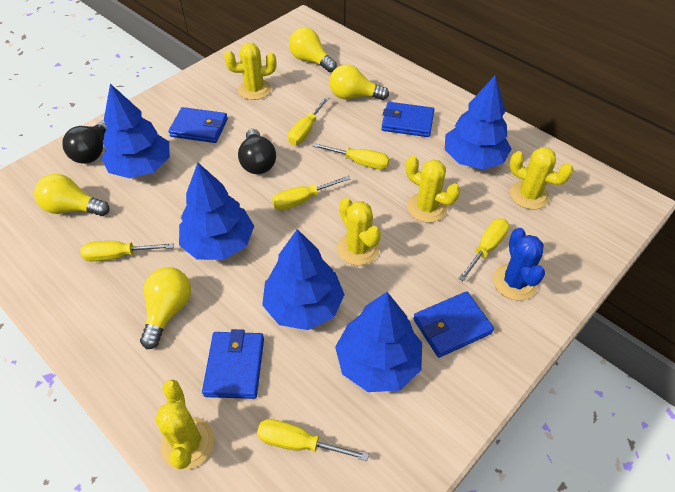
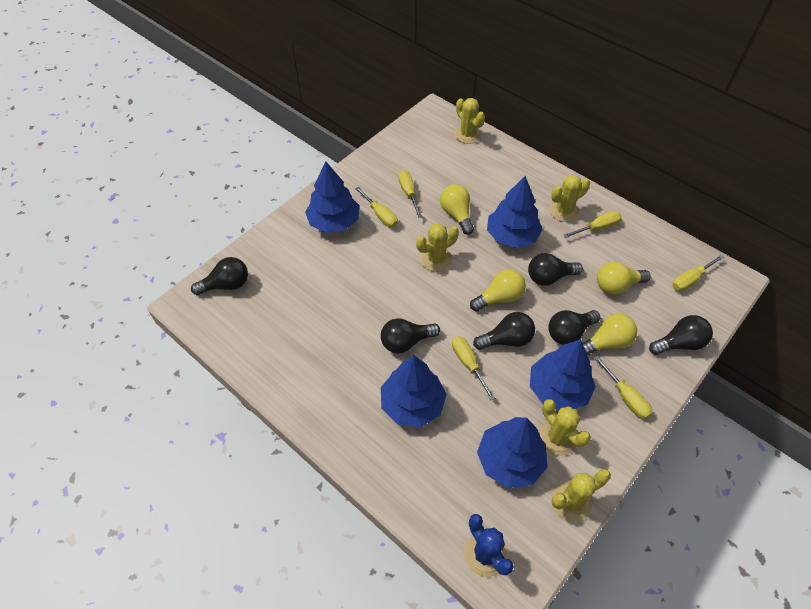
black light bulb: [62,120,107,164] [238,129,276,174] = 2 -> [191,257,248,295] [381,318,440,354] [473,312,535,350] [528,253,583,286] [548,310,600,345] [649,315,713,355] = 6
blue wallet: [168,107,228,143] [202,329,264,399] [381,102,435,137] [413,291,494,358] = 4 -> none = 0

